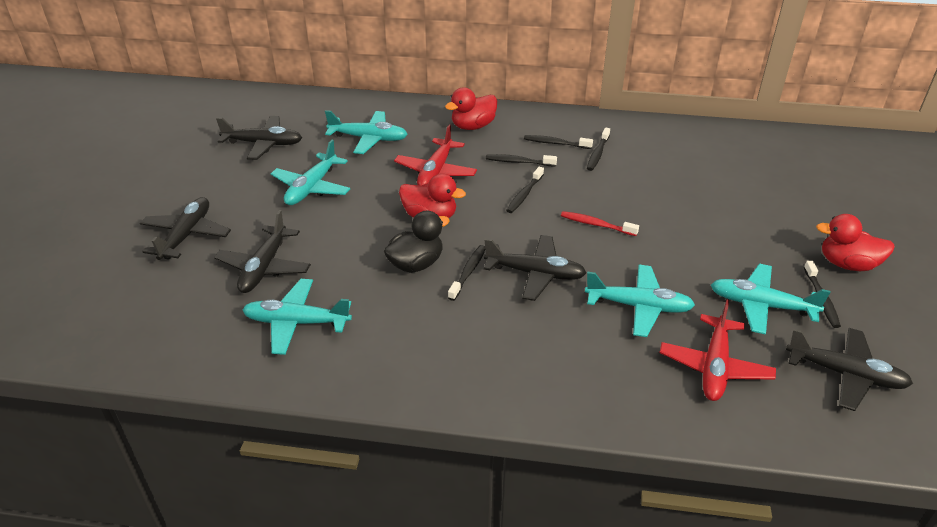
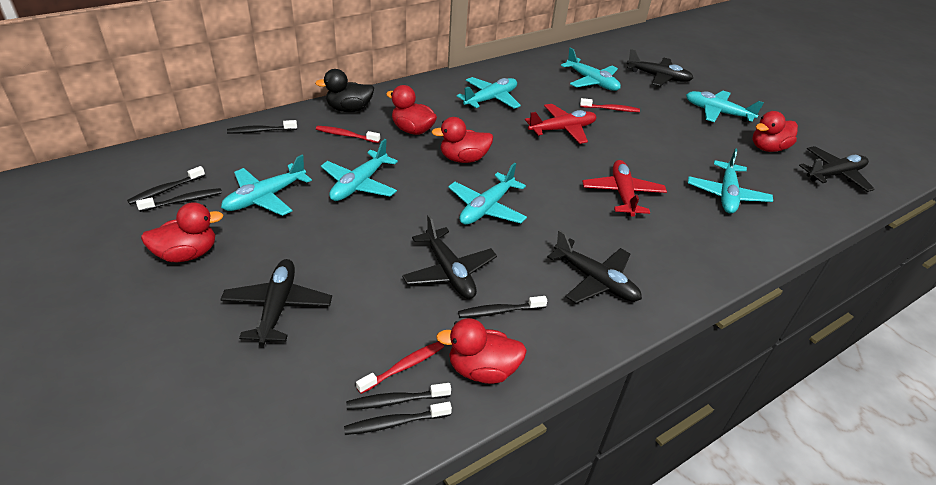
red duck: [399,173,466,218] [445,87,497,130] [816,214,895,271] = 3 -> [141,202,223,262] [386,85,437,135] [431,117,493,163] [436,318,527,384] [752,111,798,152] = 5
red toothbrush: [561,211,639,236] = 1 -> [316,126,380,143] [356,341,444,394] [580,98,640,112] = 3
turquoise plane: [242,279,352,355] [271,140,350,205] [325,110,408,154] [585,265,695,337] [711,264,830,335] = 5 -> [221,155,312,216] [321,139,398,201] [448,163,527,225] [457,77,521,109] [561,48,621,91] [686,91,764,122] [688,148,773,214] = 7

